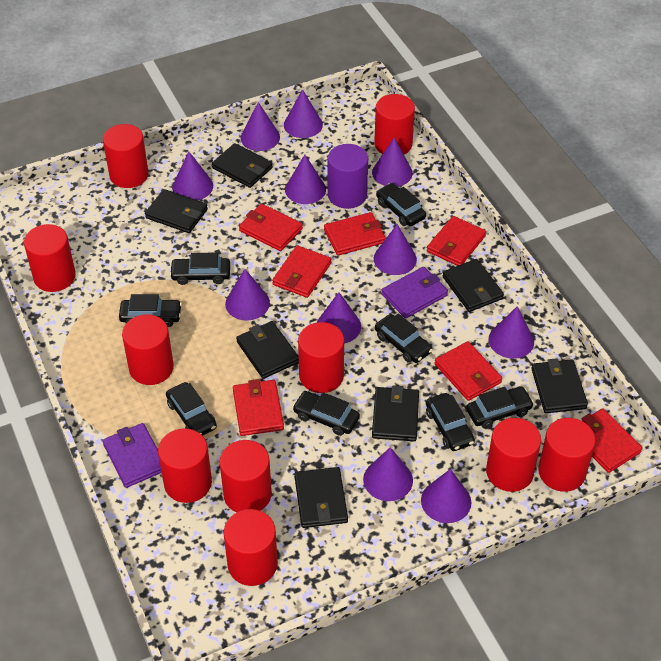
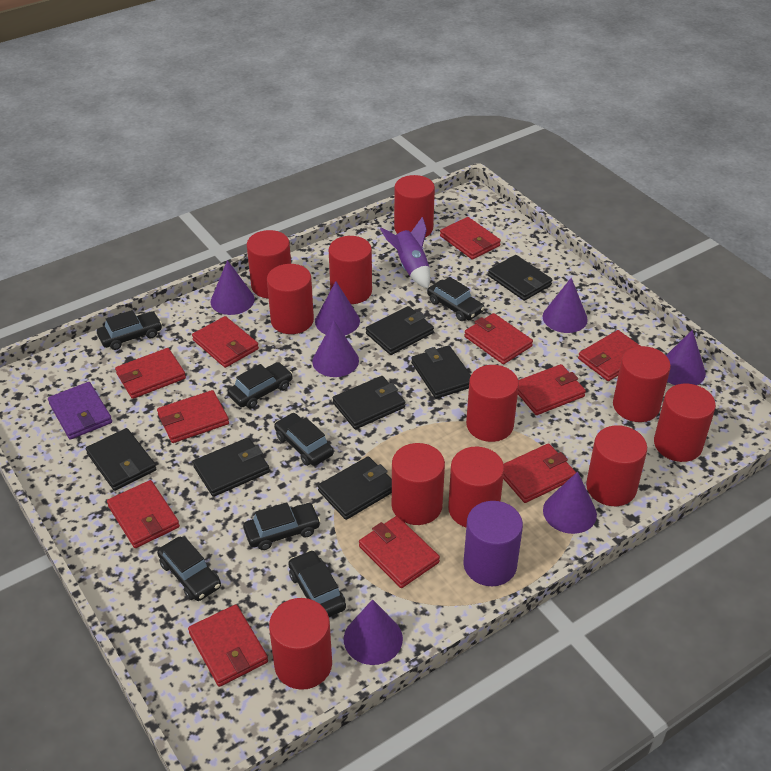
black car: [119,294,182,327] [166,382,217,436] [170,253,230,285] [293,391,360,436] [375,313,433,363] [376,183,426,226] [426,393,475,451] [466,387,534,429] = 8 -> [97,310,162,350] [157,537,221,601] [227,362,293,408] [243,502,321,550] [274,413,334,466] [288,550,346,617] [427,277,484,321] = 7
purple cone: [172,151,213,200] [225,269,270,321] [240,102,280,151] [284,89,323,138] [285,155,326,204] [317,292,361,343] [363,447,413,501] [372,138,413,187] [374,224,417,275] [421,469,471,523] [488,306,534,359] = 11 -> [211,260,255,315] [312,321,359,377] [315,281,360,335] [344,599,403,665] [543,278,588,333] [543,472,597,534] [666,330,706,385] = 7
purple rocket: none = 0 -> [380,217,431,289] = 1
purple wallet: [102,423,162,488] [381,267,448,318] = 2 -> [48,382,112,440] = 1
red cylinder: [24,224,76,292] [103,124,149,188] [122,314,174,385] [158,428,212,503] [220,440,272,513] [224,509,278,586] [298,322,344,393] [374,94,415,155] [486,418,541,492] [538,418,596,492] = 10 -> [246,230,291,298] [267,264,314,334] [269,598,332,690] [329,236,372,304] [392,443,445,525] [394,175,435,238] [448,447,504,527] [466,365,519,442] [586,425,647,506] [613,346,671,422] [654,384,716,462] = 11
red wallet: [233,379,284,436] [239,204,303,251] [272,245,331,298] [324,212,386,255] [427,216,486,266] [434,341,502,401] [581,408,643,473] = 7 -> [107,480,180,548] [115,348,186,399] [157,390,229,443] [188,604,268,687] [192,316,259,368] [359,516,440,588] [440,217,501,260] [464,313,533,364] [503,443,576,503] [518,364,586,415] [578,330,640,381] = 11

